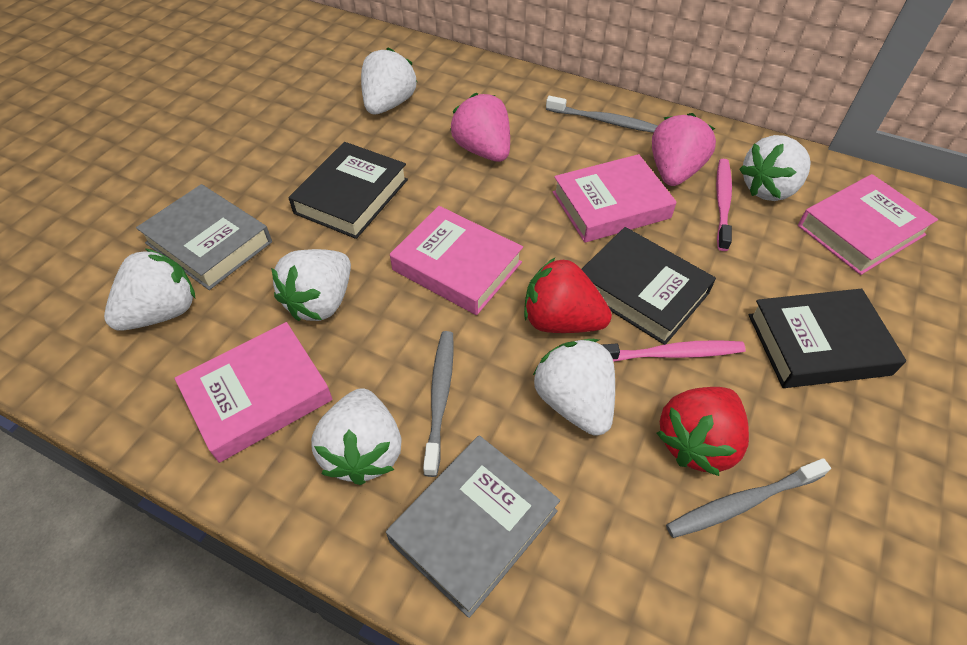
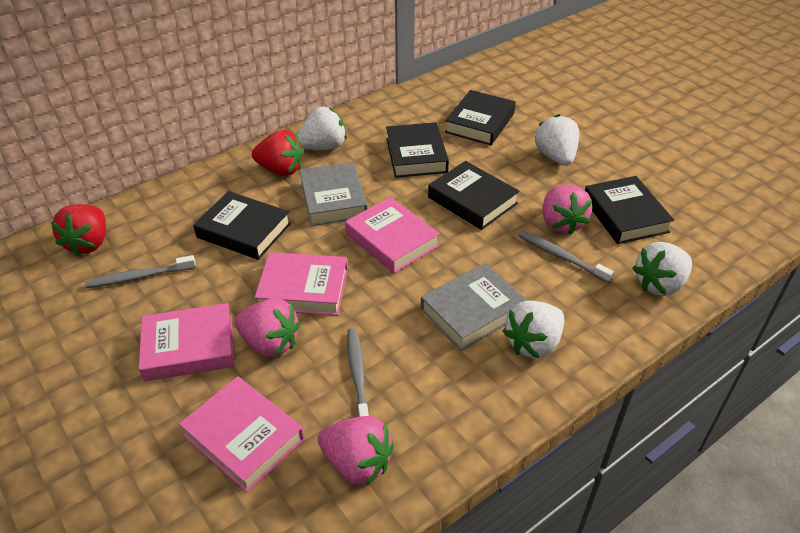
black book: [288,142,408,239] [581,227,716,345] [749,288,906,388] = 3 -> [193,191,291,260] [386,122,449,178] [428,161,520,230] [445,90,516,145] [585,176,674,244] = 5
pink strawberry: [450,93,510,162] [652,113,716,186] = 2 -> [235,298,300,357] [318,416,394,486] [543,185,592,235] = 3
pink toothbrush: [602,340,746,362] [716,159,732,251] = 2 -> none = 0
white strawberry: [104,248,196,331] [271,249,351,321] [311,388,402,485] [361,47,417,114] [533,339,615,436] [739,135,811,201] = 6 -> [298,107,347,150] [503,301,564,359] [535,114,579,166] [633,242,692,296] = 4

